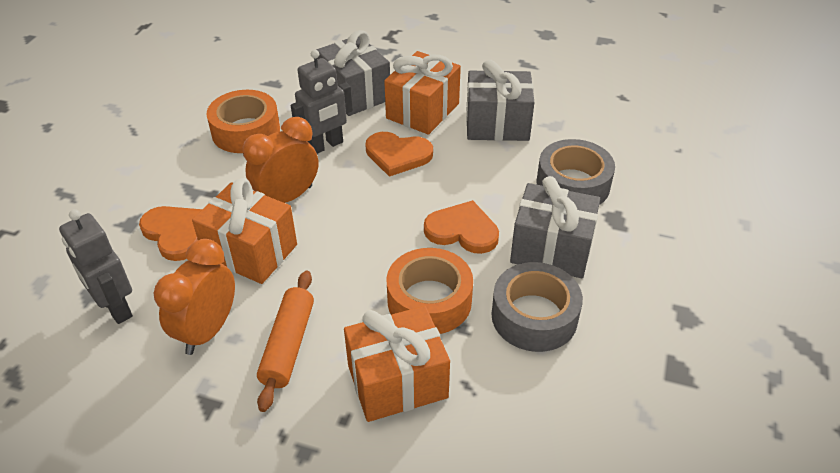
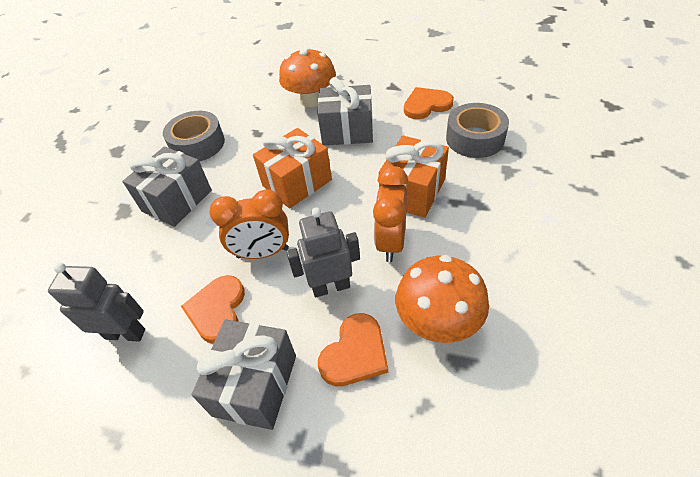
orange gift: [192,178,297,284] [344,306,450,422] [384,51,461,135] = 3 -> [253,128,332,208] [379,136,449,218] = 2
orange mushroom: none = 0 -> [279,47,336,107] [396,255,489,343] = 2
orange rolling pin: [257,271,314,412] = 1 -> none = 0
orange tape: [206,90,280,153] [387,248,473,334] = 2 -> none = 0

